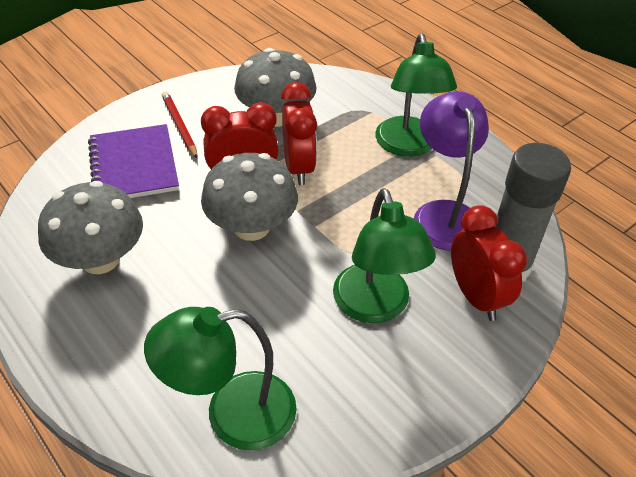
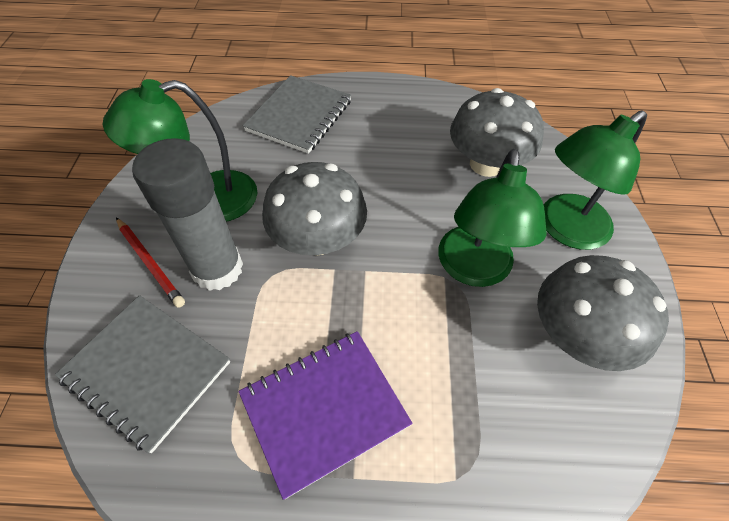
grey notebook: none = 0 -> [55,295,230,453] [243,75,352,154] = 2
purple lamp: [414,91,489,251] = 1 -> none = 0
red clock: [201,102,279,169] [281,82,317,185] [451,205,527,321] = 3 -> none = 0

